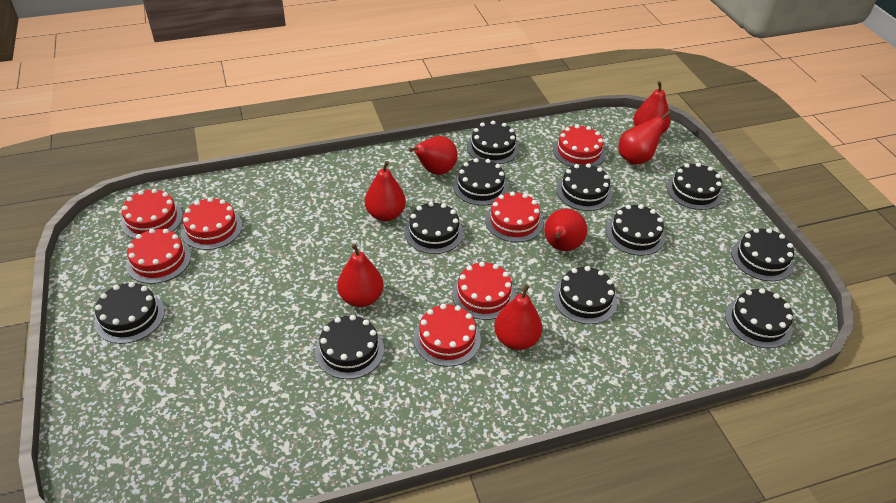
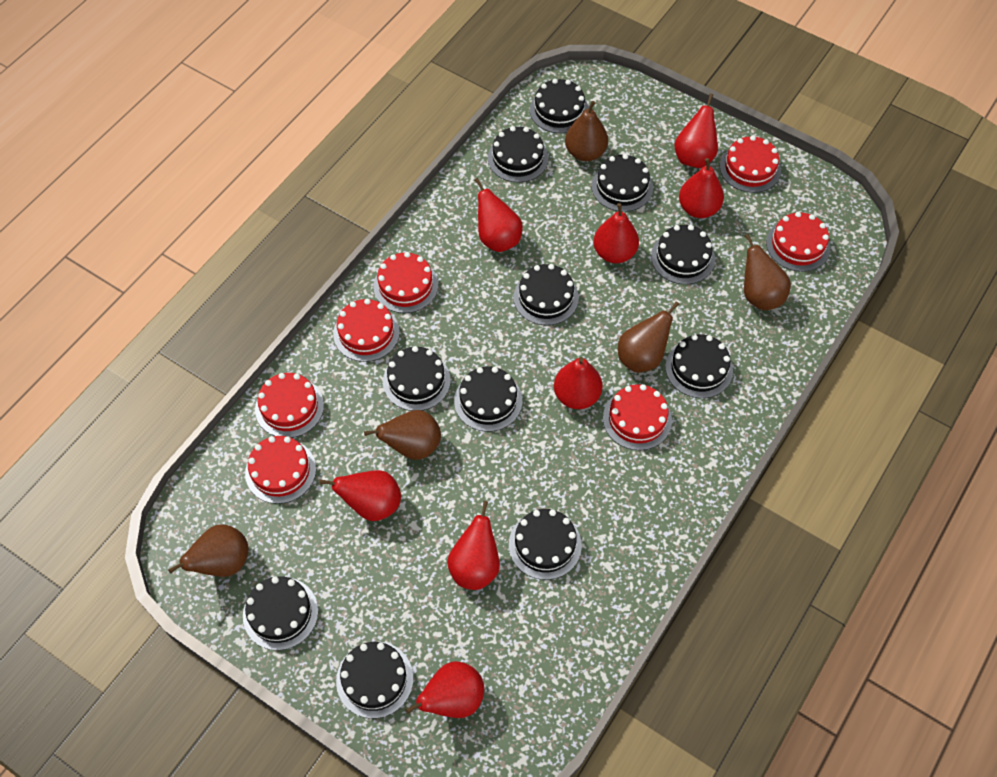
brown pear: none = 0 -> [168,524,249,577] [364,410,441,460] [565,101,608,161] [618,301,679,373] [744,234,791,310] = 5
red pear: [337,243,384,307] [365,161,406,221] [409,136,457,175] [494,285,542,350] [544,209,587,251] [618,111,671,165] [633,81,671,134] = 7 -> [319,470,401,521] [406,661,484,718] [447,501,500,590] [474,178,523,252] [554,357,603,409] [593,203,639,263] [675,93,718,168] [679,158,724,218] = 8

